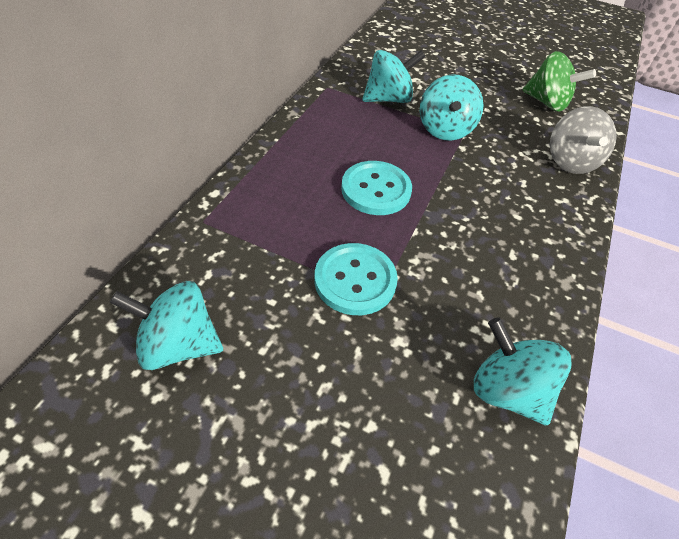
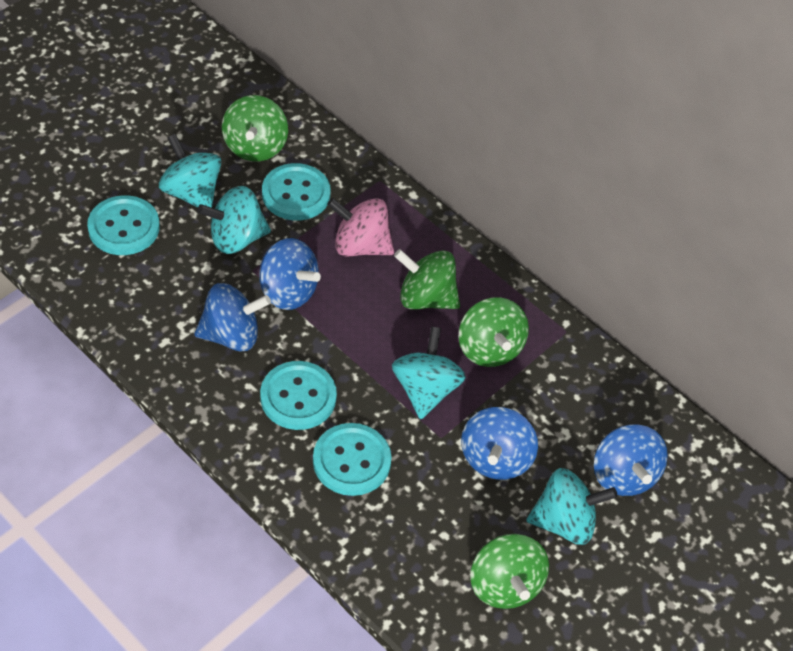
blue spinning top: none = 0 -> [194,283,271,352] [259,238,321,310] [461,407,538,480] [594,424,668,496] = 4
green spinning top: [523,51,596,111] = 1 -> [222,95,288,161] [394,249,460,309] [459,297,529,367] [470,534,549,609] = 4
grey spinning top: [550,106,617,174] = 1 -> none = 0
pink spinning top: none = 0 -> [327,198,394,257] = 1
turquoise button: [315,243,398,315] [341,161,412,215] = 2 -> [87,195,160,255] [260,361,337,430] [262,163,331,221] [313,423,392,496] = 4

